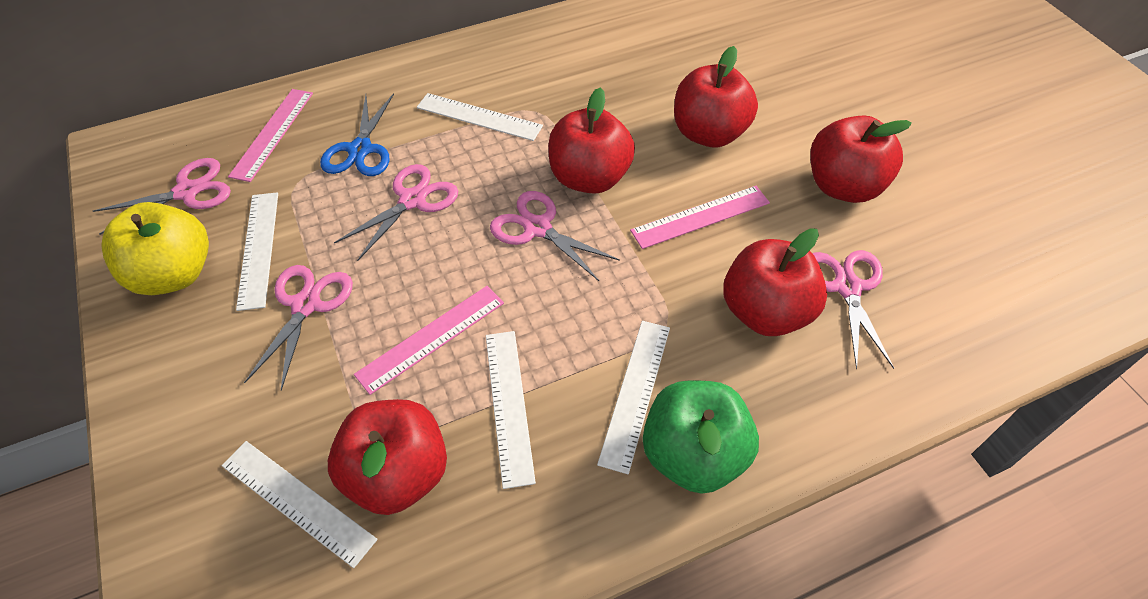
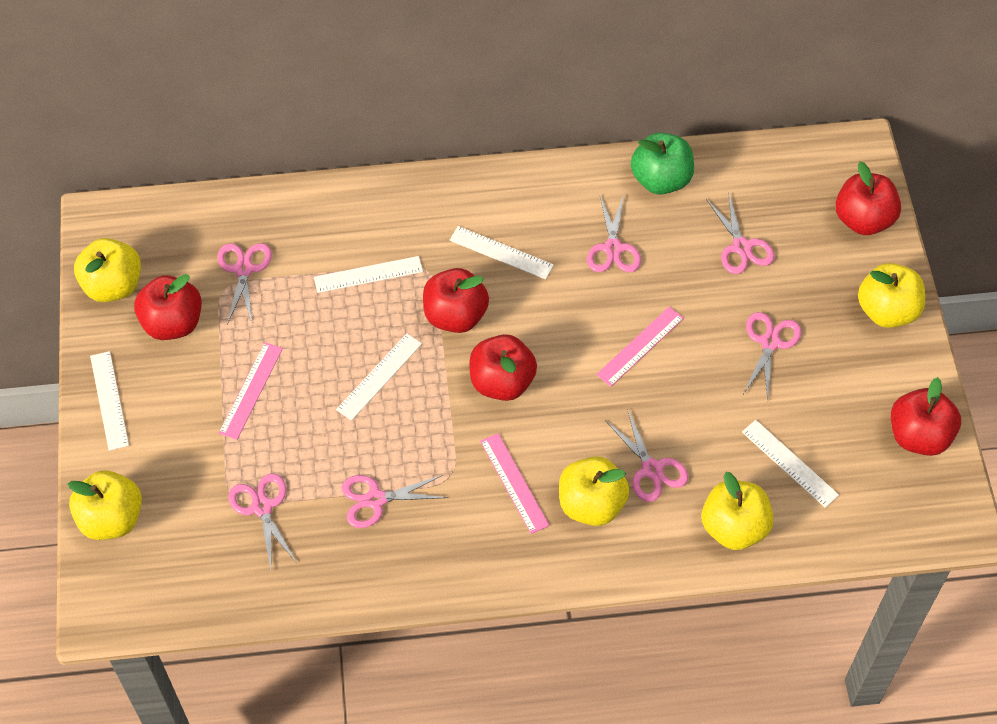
blue scissors: [320,93,394,176] = 1 -> none = 0
pink scissors: [93,158,231,235] [244,265,353,391] [334,164,458,261] [490,191,620,281] [812,250,894,370] = 5 -> [217,243,272,324] [228,473,296,570] [342,475,448,528] [587,194,641,272] [605,409,689,502] [706,191,775,274] [743,312,801,399] = 7
yellow apple: [101,202,209,295] = 1 -> [68,470,142,540] [74,238,141,302] [559,456,629,526] [702,472,774,550] [858,263,925,328] = 5

